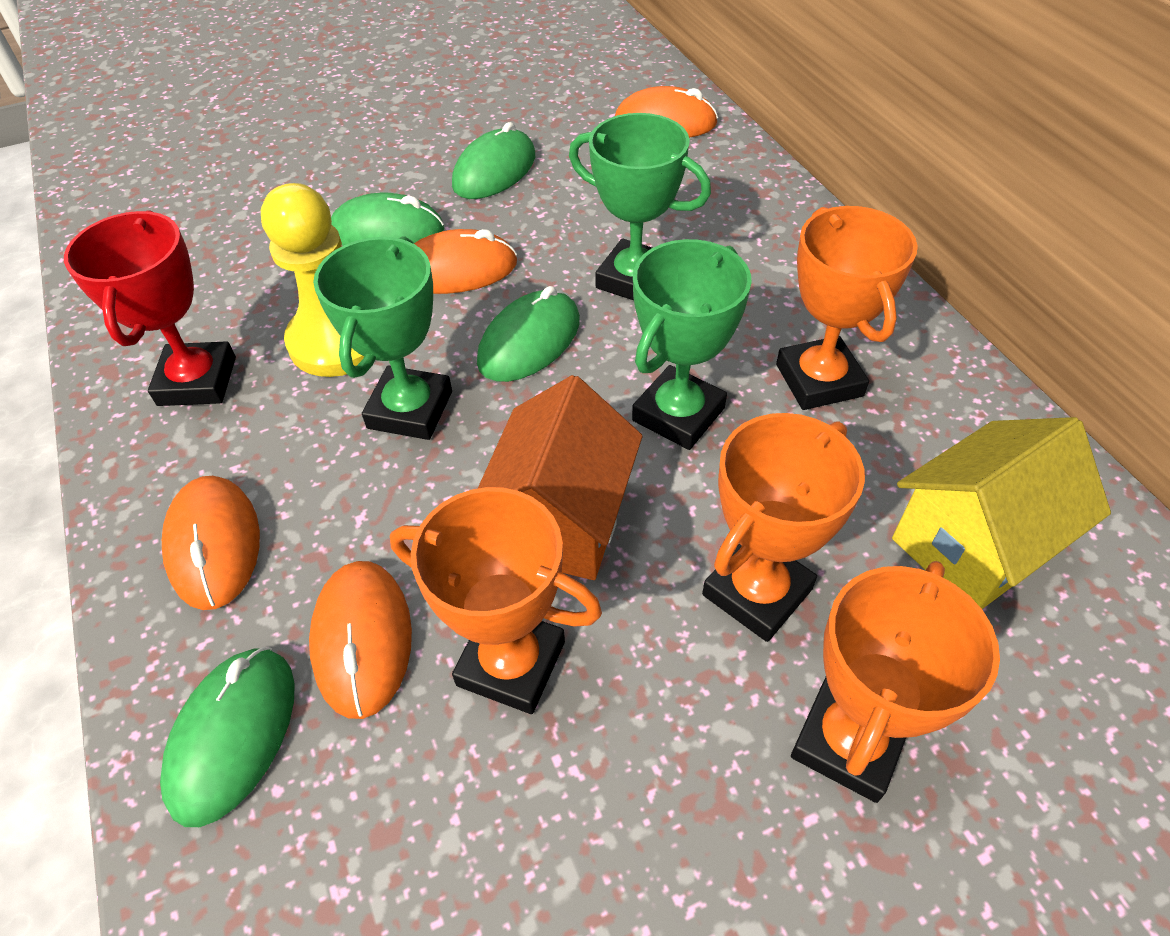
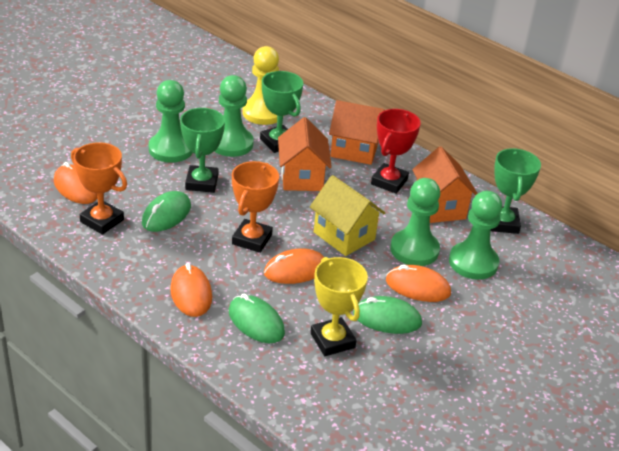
green mouse: [160,647,295,827] [331,192,444,246] [452,122,535,199] [477,286,580,382] = 4 -> [142,191,191,232] [229,293,285,343] [353,296,422,334] = 3
green pawn: none = 0 -> [149,80,192,163] [214,75,254,157] [390,178,440,266] [449,191,502,280] = 4
orange house: [477,375,643,580] = 1 -> [278,117,332,191] [329,100,385,165] [412,146,478,223] = 3
orange trophy: [390,487,602,714] [702,413,865,642] [776,206,918,410] [791,561,1000,803] = 4 -> [71,142,127,235] [232,161,279,253] = 2
yellow trophy: none = 0 -> [310,257,368,356] = 1

